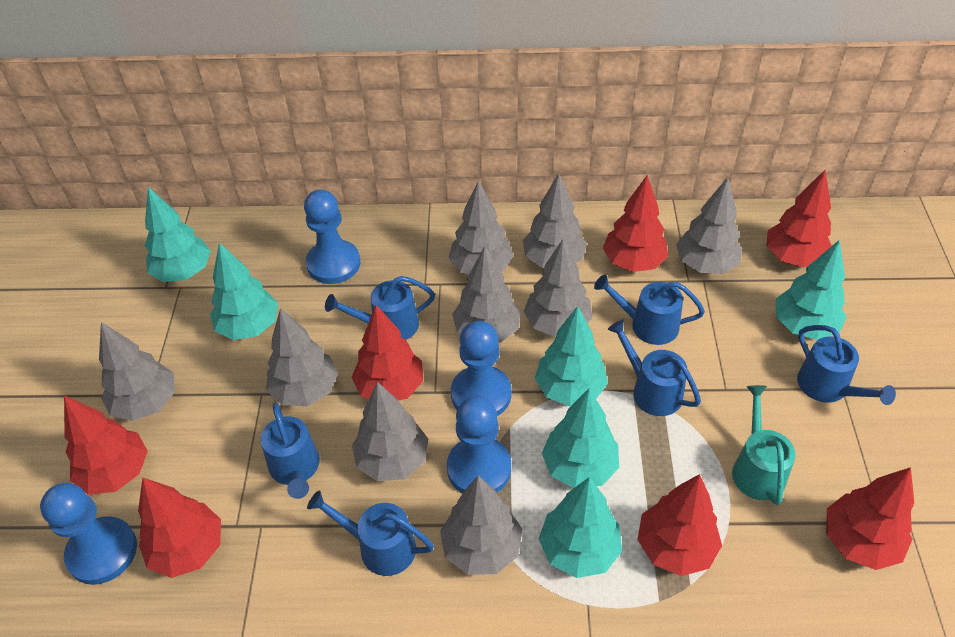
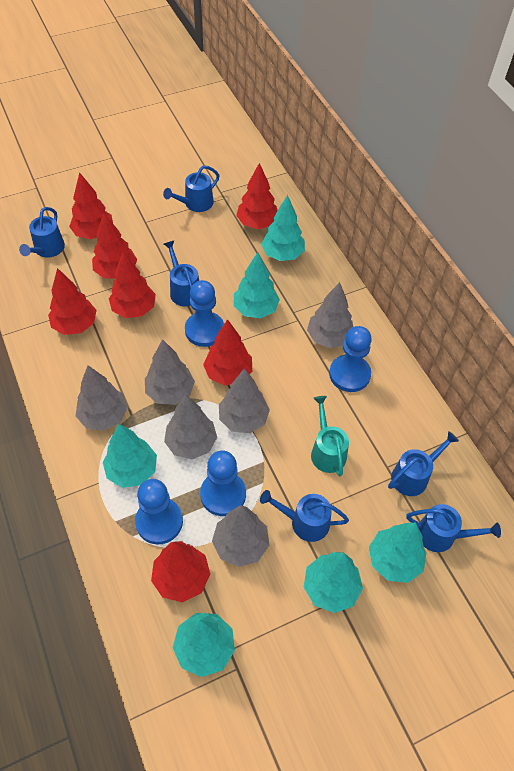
grey tree: [99,322,175,421] [266,308,338,406] [352,382,428,481] [440,476,522,575] [449,181,514,275] [452,246,521,343] [523,173,587,268] [524,239,592,337] [676,177,742,274] = 9 -> [76,365,128,431] [145,339,195,405] [164,395,217,459] [212,505,269,567] [219,368,270,433] [307,282,353,348] = 6

